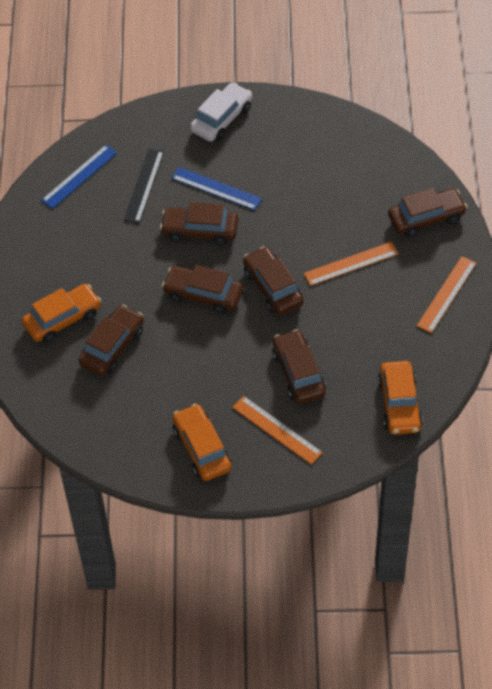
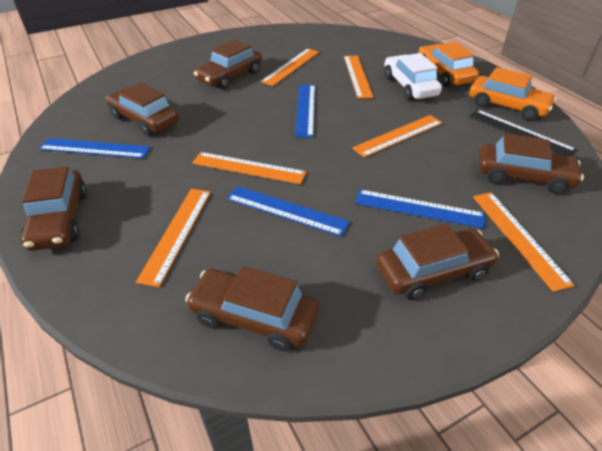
blue ruler: [41,145,117,209] [171,167,262,210] = 2 -> [39,138,150,158] [227,186,350,237] [295,85,315,138] [355,189,485,229] = 4
orange car: [22,284,101,343] [172,403,232,481] [378,361,423,435] = 3 -> [419,42,479,87] [469,67,557,121] = 2
orange ruler: [232,396,323,465] [304,242,399,286] [417,256,477,333] = 3 -> [136,189,211,287] [192,152,306,184] [261,48,319,86] [344,56,374,99] [352,115,443,157] [473,192,575,292] = 6

